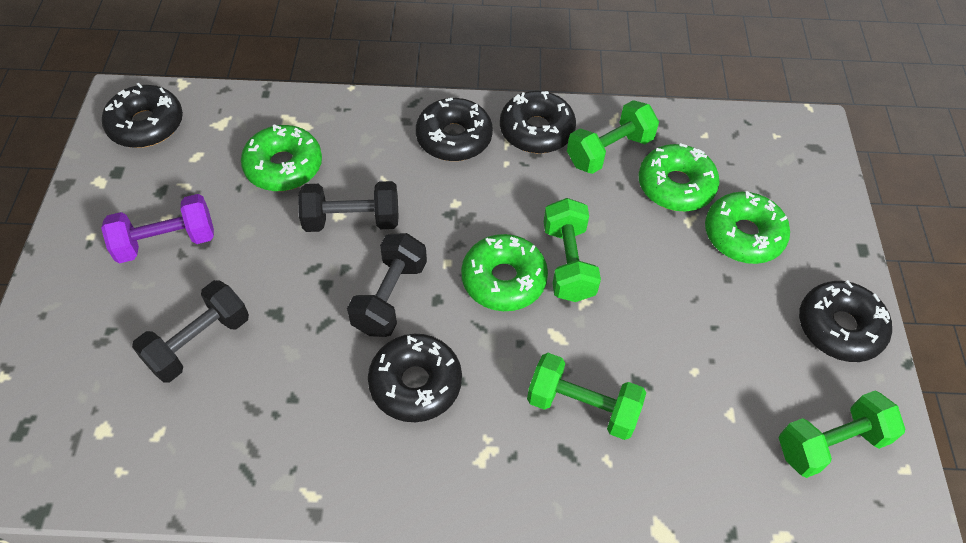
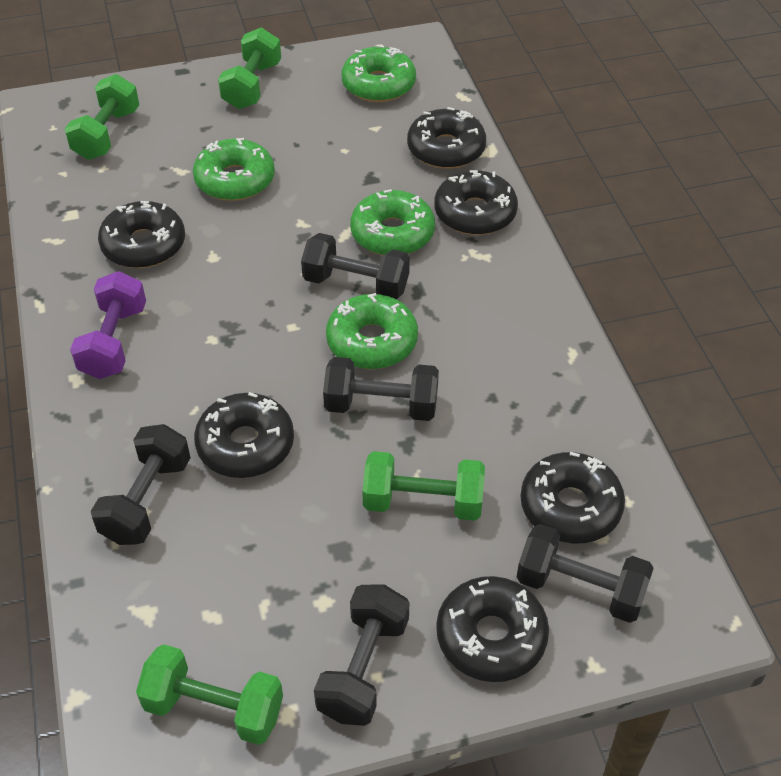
black donut: [102,83,183,148] [368,334,462,422] [416,98,493,161] [500,91,576,154] [799,280,892,362] = 5 -> [98,201,185,268] [194,392,294,478] [407,107,486,169] [434,170,518,235] [436,576,549,682] [520,452,625,543] = 6
black dumbbell: [132,280,249,382] [298,181,399,232] [347,233,427,337] = 3 -> [91,424,190,545] [301,233,410,299] [314,584,409,726] [323,357,439,421] [517,524,654,623] = 5

